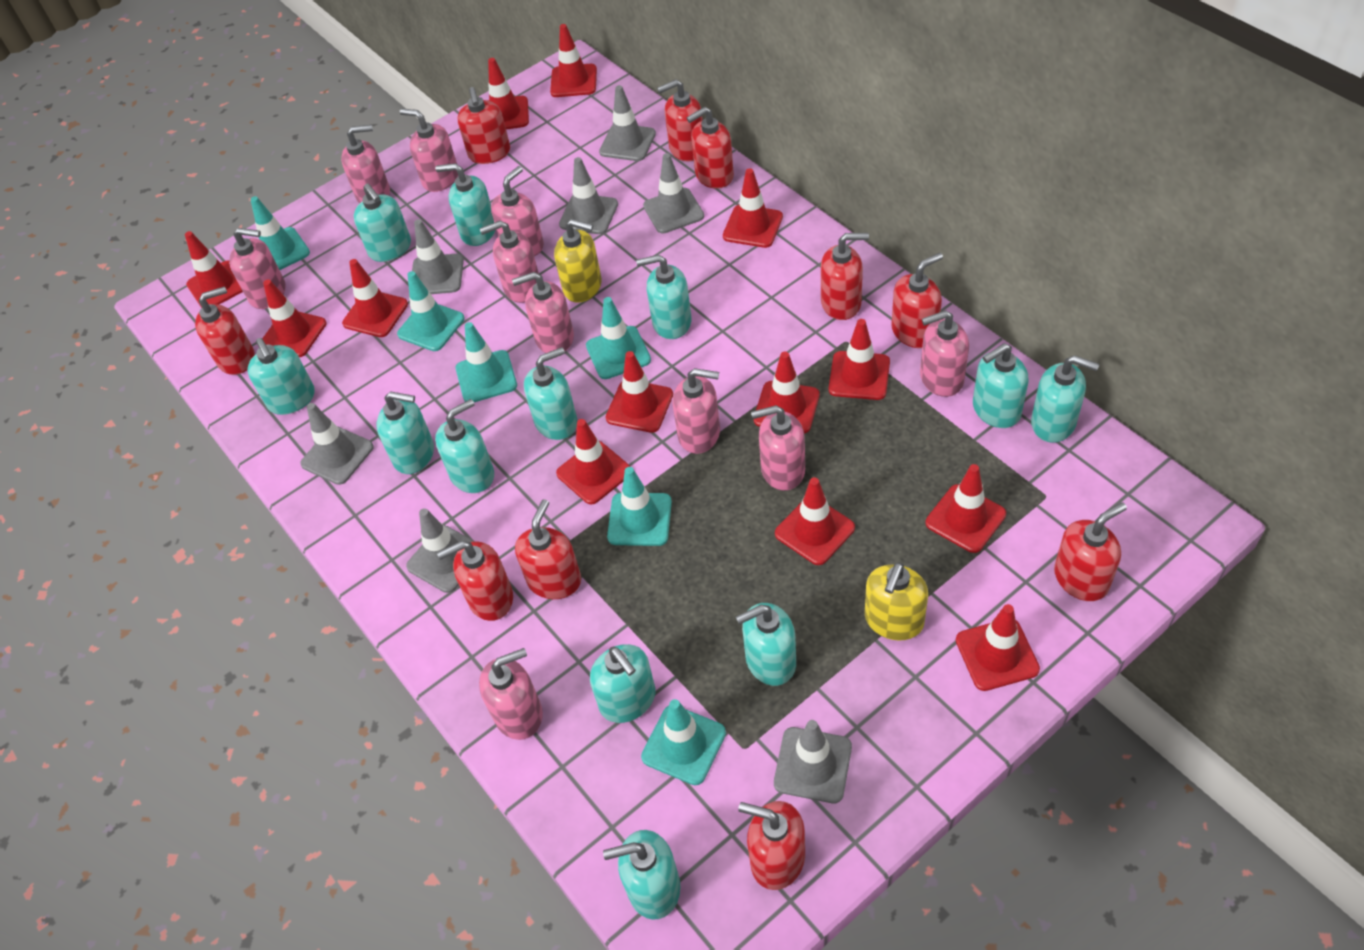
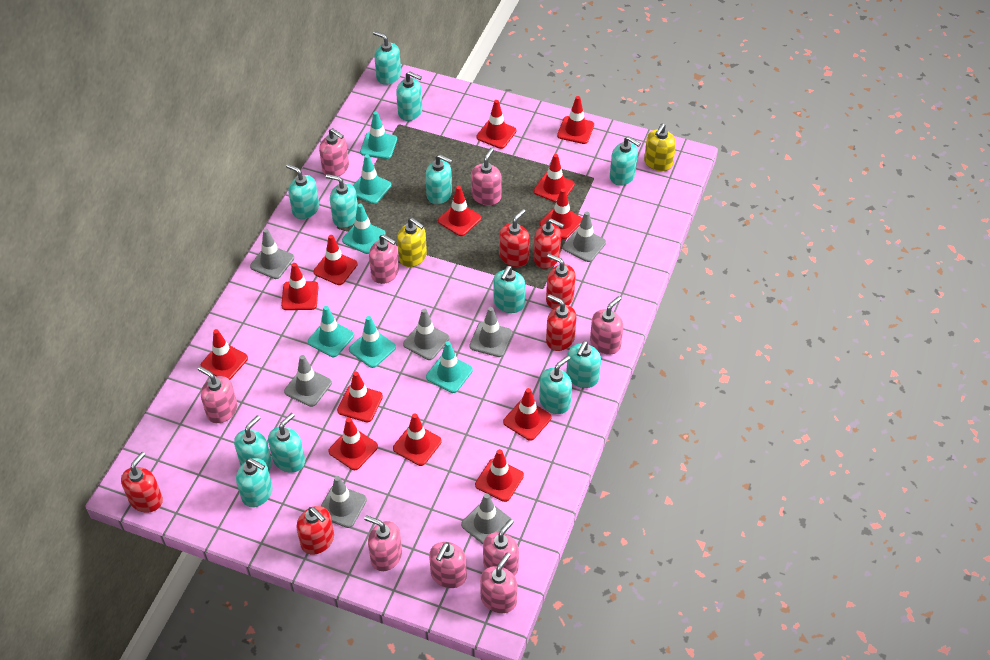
pink soap dispenser: [229,228,285,309] [341,125,390,204] [400,109,458,192] [479,221,539,303] [479,648,543,740] [491,166,544,256] [512,272,574,353] [672,368,720,454] [751,405,805,491] [920,310,969,397] = 10 -> [198,366,237,423] [319,128,349,176] [364,515,402,571] [369,234,399,284] [429,542,467,588] [471,148,501,206] [480,552,517,613] [483,519,519,576] [590,296,623,355] = 9
red soap dispenser: [195,286,255,375] [437,541,513,621] [458,87,510,164] [515,499,581,599] [657,79,703,161] [687,107,734,189] [738,801,805,890] [821,233,869,320] [892,253,943,348] [1054,502,1127,601] = 10 -> [121,452,163,513] [296,506,334,555] [499,209,530,267] [534,219,564,269] [546,254,576,309] [546,294,576,351] = 6

